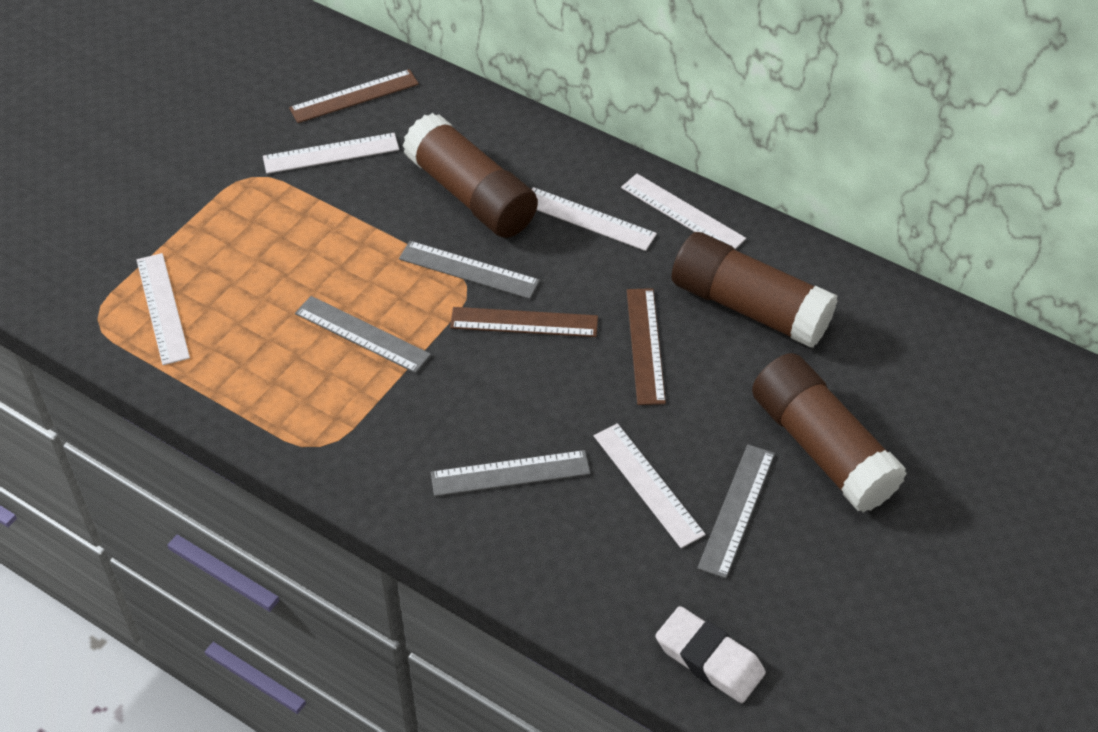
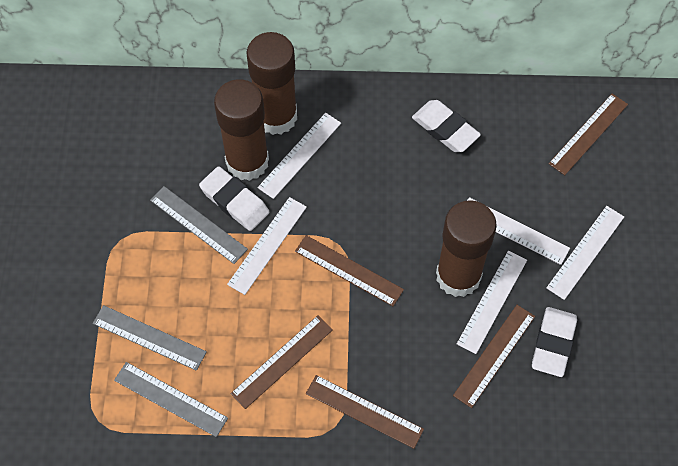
brown ruler: [289,69,419,123] [450,307,598,337] [627,288,666,405] = 3 -> [230,315,333,409] [295,235,404,306] [306,375,424,449] [453,305,535,408] [549,93,628,175] = 5
grey ruler: [295,296,431,373] [399,241,540,299] [431,450,590,496] [697,444,775,579] = 4 -> [93,305,207,371] [114,362,228,437] [150,186,248,264] = 3
white eraser: [656,606,766,703] = 1 -> [199,166,269,231] [412,100,481,152] [532,307,577,377] = 3

